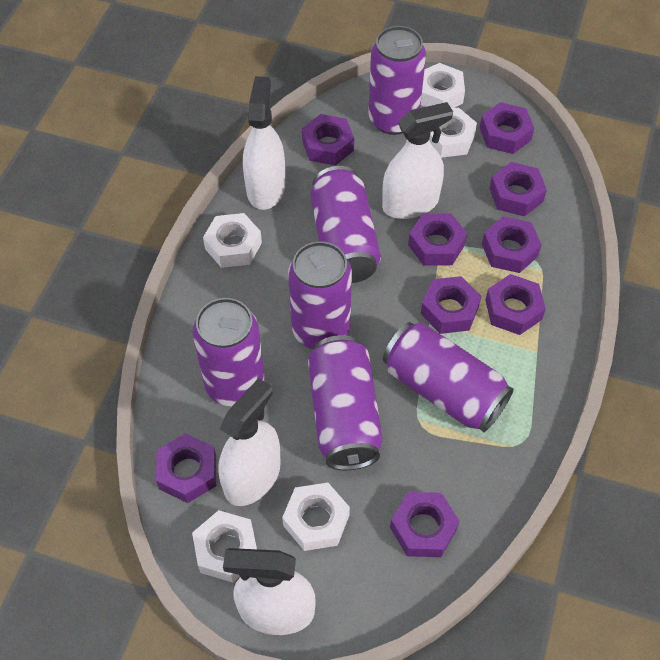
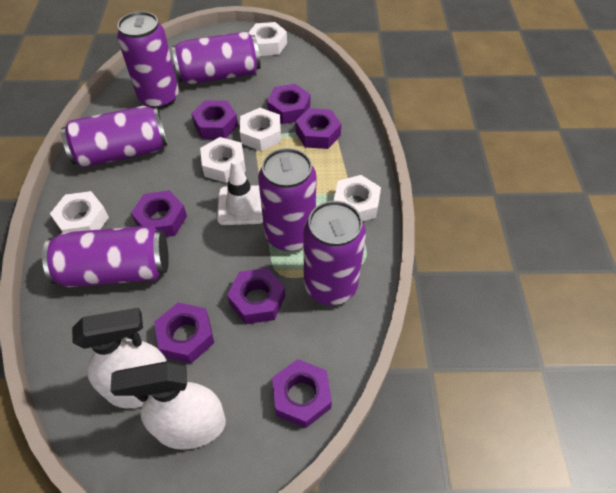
purple nut: [156,433,216,503] [302,114,354,166] [390,492,460,557] [408,213,467,265] [421,276,481,334] [480,102,534,154] [482,216,542,273] [485,274,546,335] [489,162,547,217] = 9 -> [131,190,187,237] [154,302,214,363] [191,100,238,139] [227,268,285,324] [267,84,310,124] [272,359,332,428] [295,108,341,149] = 7
white spray bottle: [218,378,281,506] [223,548,316,635] [243,76,285,210] [382,102,453,219] = 4 -> [72,308,167,408] [111,361,226,450] = 2
white traffic cone: none = 0 -> [217,159,263,225] = 1

